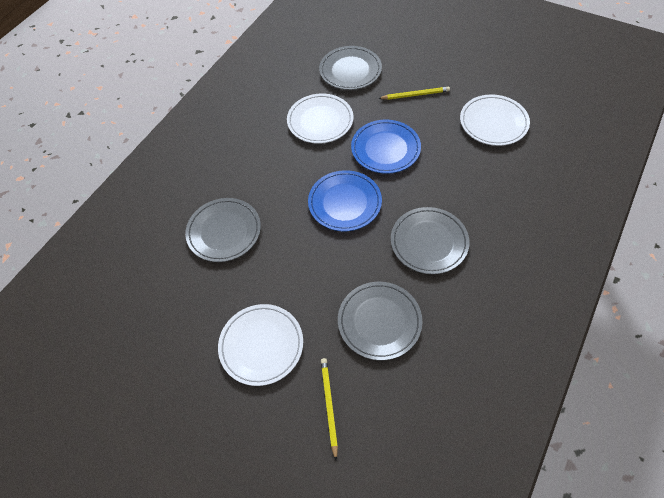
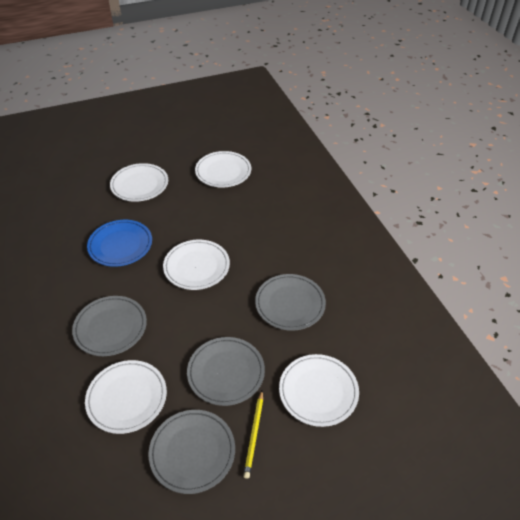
blue plate: [308,170,382,231] [351,120,421,174] = 2 -> [87,220,152,267] = 1
white plate: [218,304,303,386] [287,93,354,144] [460,94,530,146] = 3 -> [85,360,167,434] [110,163,168,202] [163,240,230,290] [195,151,251,187] [279,354,359,427] = 5
yellow pencil: [321,358,338,460] [378,87,450,100] = 2 -> [243,390,263,479] = 1

